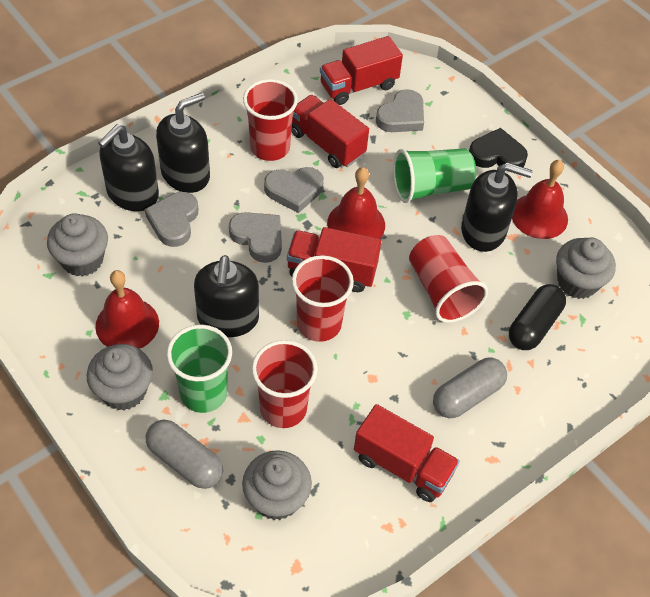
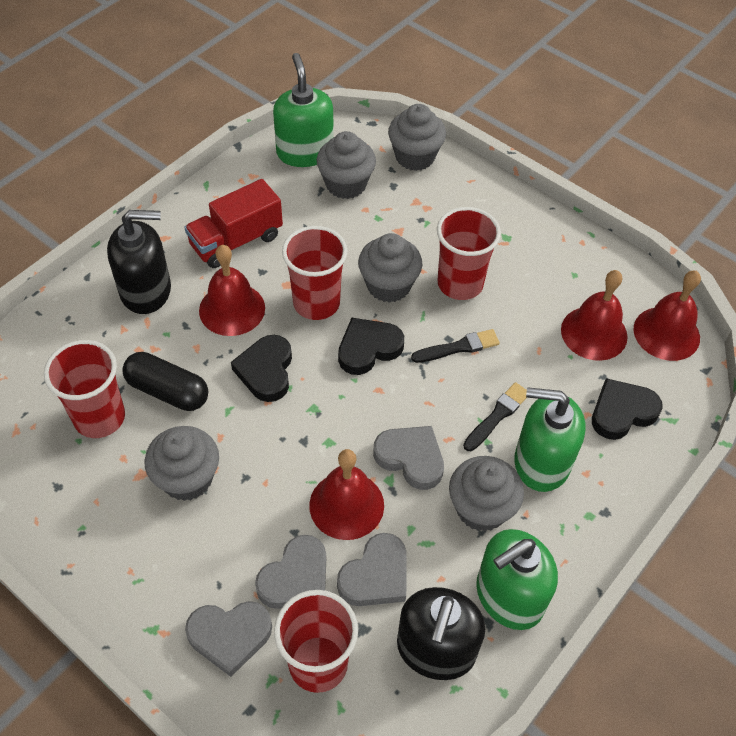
black brush: none = 0 -> [411,329,500,363] [463,382,527,451] = 2
black heart: [469,128,528,168] = 1 -> [231,335,292,402] [338,318,404,375] [592,378,663,440] = 3
black soap dispenser: [98,124,159,211] [156,92,210,193] [194,255,259,337] [461,163,533,252] = 4 -> [107,210,171,314] [397,587,485,680] = 2
green cup: [167,325,232,413] [393,148,476,203] = 2 -> none = 0
green soap dispenser: none = 0 -> [273,53,334,167] [476,529,558,630] [514,387,585,492] = 3
grey capsule: [146,419,223,489] [433,357,507,418] = 2 -> none = 0
grey cupcake: [47,213,108,277] [87,344,153,410] [242,450,312,520] [556,237,616,299] = 4 -> [145,426,219,501] [317,131,376,199] [358,233,423,303] [388,104,446,171] [449,456,524,532] = 5
red bell: [95,270,159,349] [327,167,385,239] [512,160,568,239] = 3 -> [199,245,265,336] [309,449,384,540] [561,270,628,361] [633,270,701,361] = 4
red truck: [287,227,381,292] [291,95,369,168] [320,36,403,105] [354,404,460,502] = 4 -> [184,179,283,268] = 1

